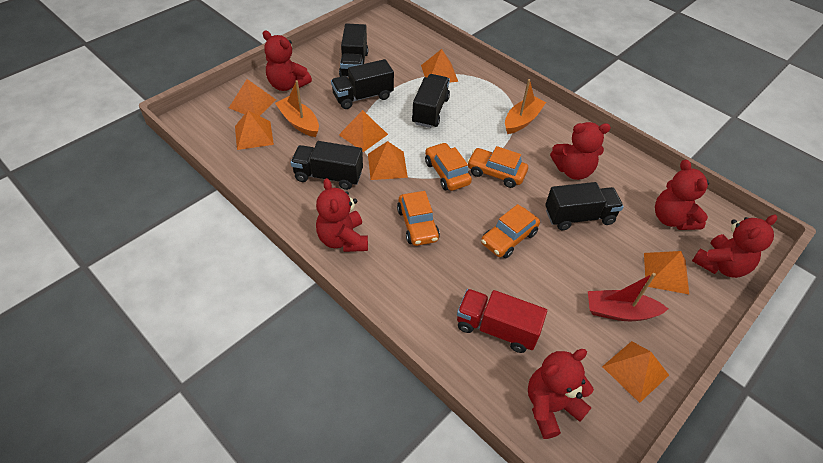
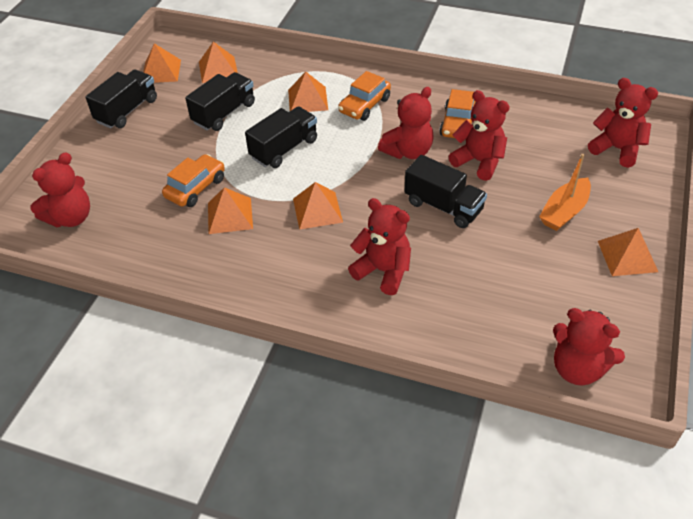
black truck: [291,141,363,190] [331,59,394,109] [339,23,368,77] [412,74,450,128] [545,182,624,230] = 5 -> [85,69,157,128] [185,72,255,131] [245,106,317,168] [405,155,487,228] = 4
orange boat: [275,80,319,137] [505,79,546,134] = 2 -> [539,154,591,231] = 1
orange car: [397,191,440,246] [425,142,472,191] [467,146,528,188] [481,204,540,259] = 4 -> [162,154,225,207] [338,71,391,121] [439,89,476,138] = 3
orange pyramid: [229,79,276,116] [235,110,274,150] [339,110,388,152] [368,141,408,180] [421,49,458,83] [602,341,669,403] [644,251,689,294] = 7 -> [143,43,181,83] [199,42,238,83] [208,187,253,234] [288,72,328,112] [293,182,343,230] [598,228,658,276] = 6
red boat: [588,273,668,321] = 1 -> none = 0
red truck: [457,289,547,353] = 1 -> none = 0

